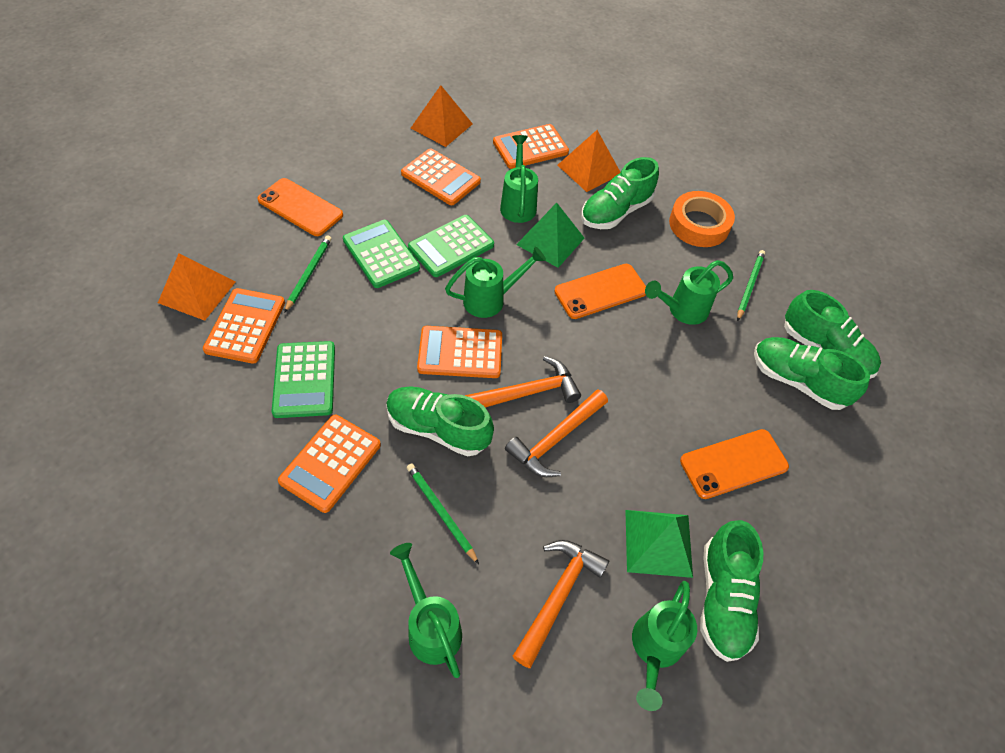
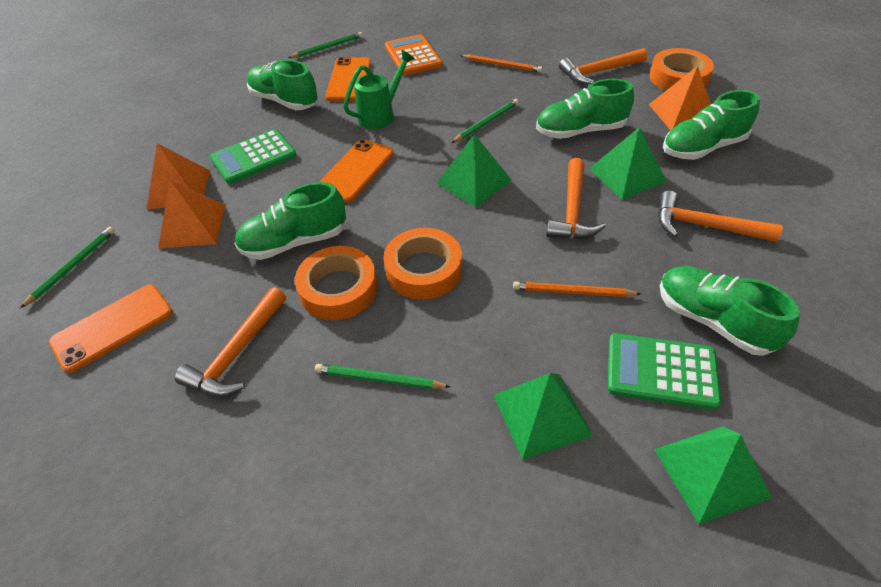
green calculator: [272,341,335,418] [343,220,420,288] [408,215,494,277] = 3 -> [210,129,296,184] [608,333,721,410] = 2
green pencil: [284,236,332,313] [407,464,479,564] [737,250,765,321] = 3 -> [20,227,115,308] [288,32,363,58] [315,364,451,389] [451,99,519,143] = 4
green pyramid: [516,203,585,268] [625,510,693,578] = 2 -> [437,134,512,207] [494,373,593,460] [589,127,667,200] [654,426,772,525] = 4
green watering can: [390,543,462,678] [445,246,546,318] [500,135,538,223] [632,581,697,711] [645,260,733,325] = 5 -> [343,50,415,129] = 1
orange calculator: [203,288,285,364] [278,415,381,513] [401,148,481,205] [417,326,502,378] [493,124,569,169] = 5 -> [385,34,442,75] = 1
orange hammer: [465,356,581,408] [505,389,608,477] [513,540,609,668] = 3 -> [175,287,286,396] [546,158,606,239] [559,48,647,84] [658,191,783,242] = 4
orange pencil: none = 0 -> [460,54,543,73] [513,282,641,297] = 2
orange tape: [669,191,735,247] = 1 -> [295,246,378,320] [383,228,462,300] [649,48,714,90] = 3

